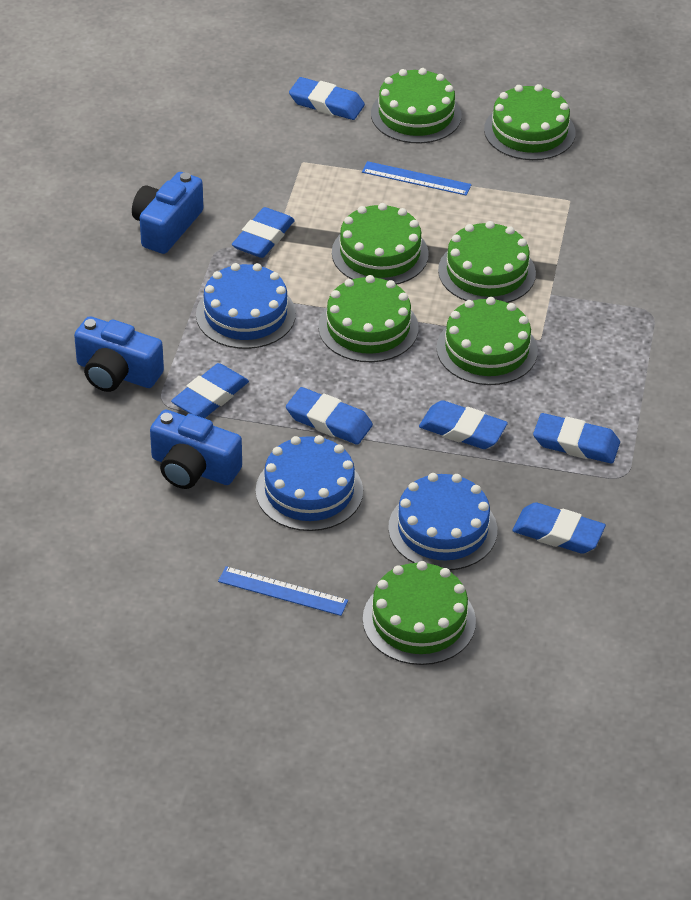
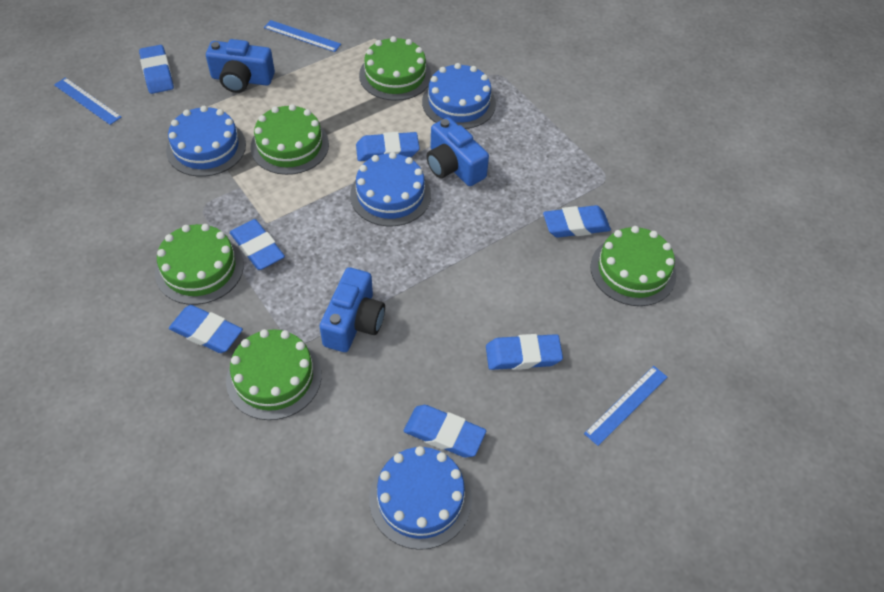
blue cake: [196,263,296,349] [256,435,363,531] [388,473,497,570] = 3 -> [166,106,246,177] [350,152,431,226] [369,446,472,550] [422,63,496,129] = 4
blue ruler: [218,566,348,616] [362,161,471,196] = 2 -> [54,77,122,125] [264,20,341,52] [584,366,667,446] = 3
green cake: [318,275,419,362] [332,203,429,285] [363,561,476,665] [371,68,462,143] [436,297,538,385] [438,221,536,303] [484,84,576,160] = 7 -> [155,224,244,305] [226,329,322,420] [250,104,329,175] [359,36,432,101] [590,226,676,306] = 5

